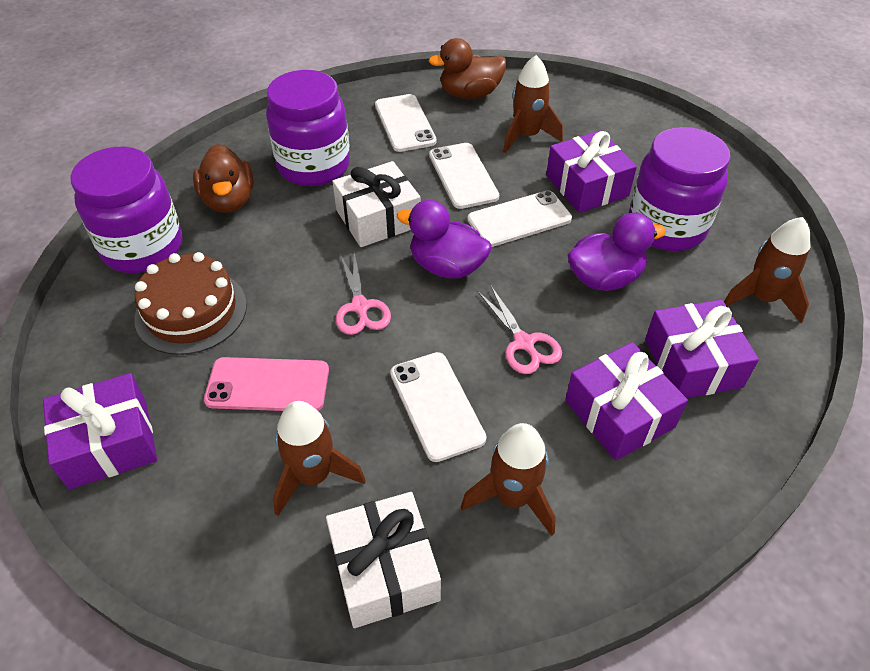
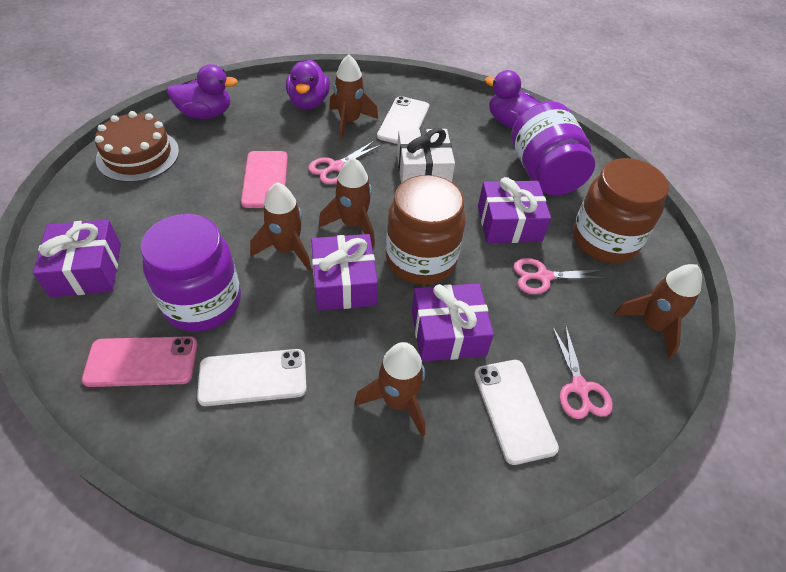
brown duck: [193,144,254,213] [428,38,507,99] = 2 -> none = 0
brown jar: none = 0 -> [386,175,466,285] [573,158,669,263] = 2
brown rocket: [273,401,366,516] [461,423,556,536] [503,55,563,153] [724,217,810,323] = 4 -> [250,182,311,271] [319,157,375,247] [329,54,378,140] [354,342,425,437] [614,264,702,359] = 5
pink phone: [204,357,329,411] = 1 -> [82,336,198,387] [241,151,288,208] = 2
pink scissors: [336,252,391,335] [478,286,562,374] = 2 -> [308,140,382,184] [513,258,609,294] [552,324,613,419] = 3
purple duck: [397,200,492,278] [567,213,666,291] = 2 -> [167,64,238,119] [286,60,330,110] [485,70,540,128] = 3
purple jar: [71,147,182,273] [266,70,350,186] [629,127,731,251] = 3 -> [140,214,241,332] [511,101,595,196] = 2
white gift: [326,492,441,628] [333,161,421,247] = 2 -> [397,128,455,183] = 1
white phone: [375,94,437,152] [390,352,486,462] [429,143,499,209] [468,190,572,247] = 4 -> [197,349,307,406] [377,96,429,144] [474,360,559,465] = 3

